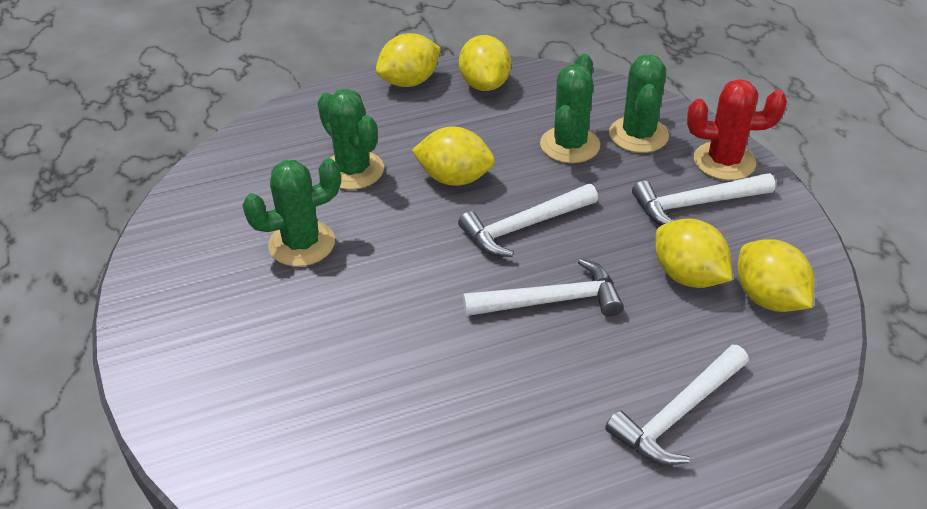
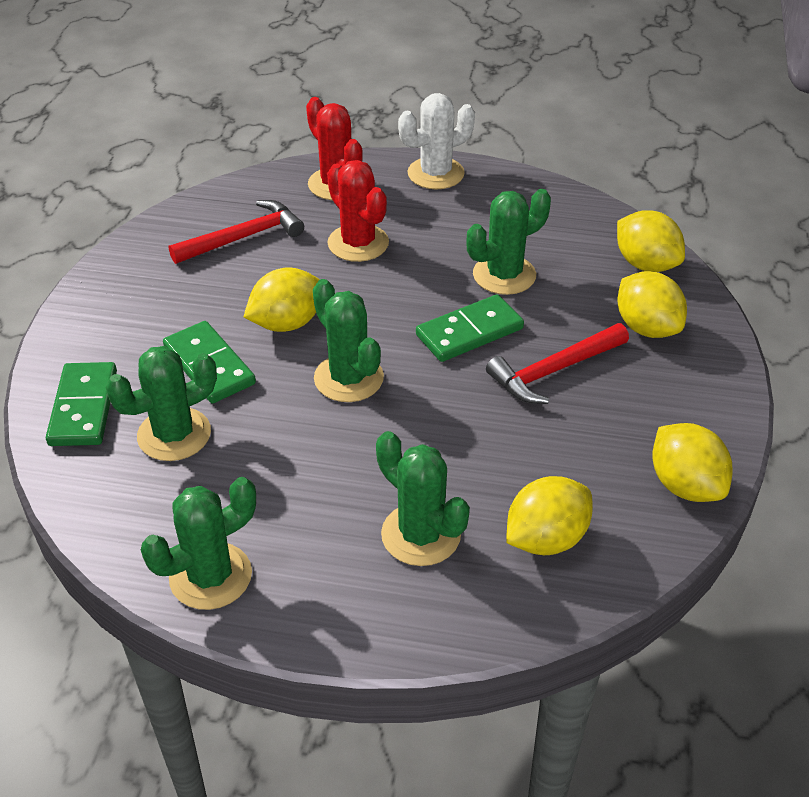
green cactus: [242,158,341,267] [317,89,384,190] [540,54,600,163] [609,54,669,153] = 4 -> [105,346,217,461] [141,477,256,610] [313,279,384,402] [376,431,470,566] [466,189,551,295] = 5
green domino: none = 0 -> [46,362,117,446] [163,321,256,404] [416,295,524,362] = 3
red cactus: [687,79,787,180] = 1 -> [306,97,363,200] [327,160,389,262] = 2
red hammer: none = 0 -> [169,200,304,264] [486,323,629,404] = 2
white cactus: none = 0 -> [398,93,475,189] = 1
white hammer: [458,184,598,257] [463,258,624,317] [605,344,749,465] [632,173,775,226] = 4 -> none = 0

